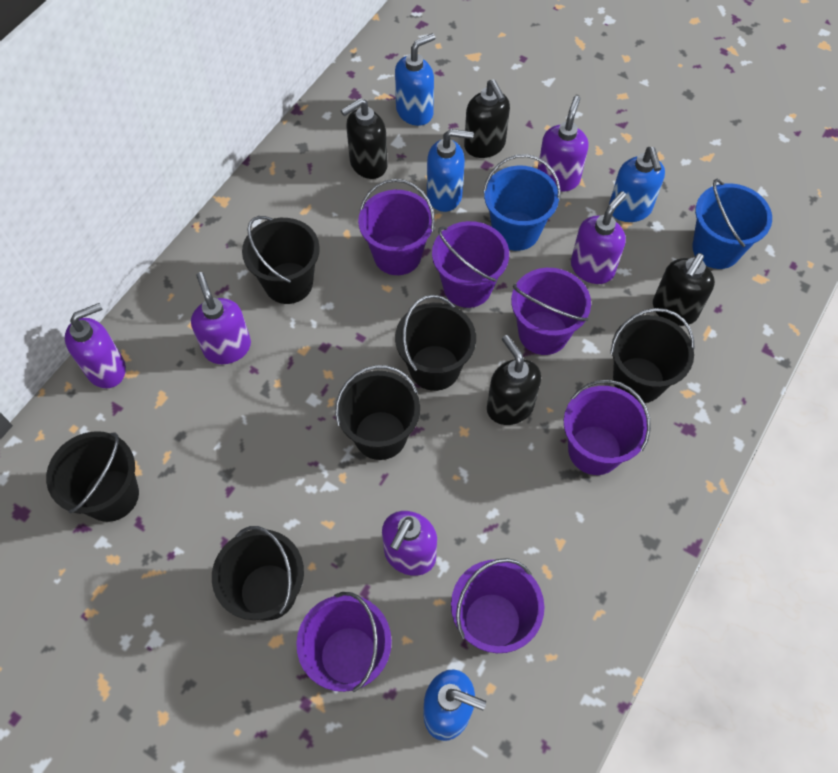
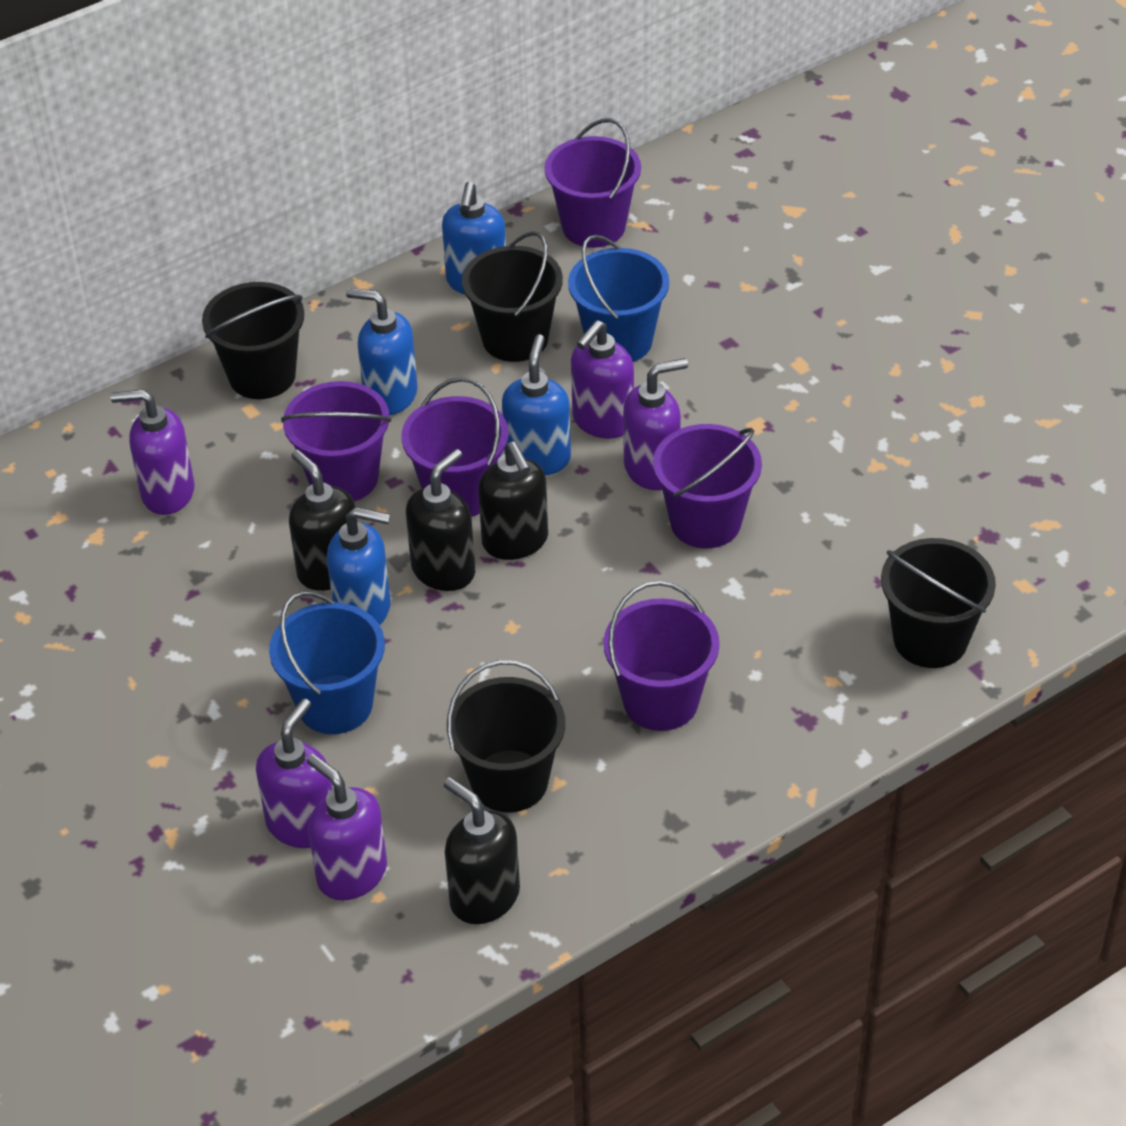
black bucket: [46,431,139,522] [212,526,304,621] [242,216,320,304] [335,365,420,460] [395,295,476,391] [610,308,695,403] = 6 -> [202,282,304,399] [447,660,565,813] [462,231,563,362] [881,538,996,668] = 4
purple bucket: [296,592,392,692] [358,179,435,275] [432,221,509,308] [451,558,544,653] [511,268,591,355] [564,380,651,475] = 6 -> [281,381,391,501] [401,377,508,517] [545,118,641,248] [603,581,720,731] [653,424,762,548] = 5

